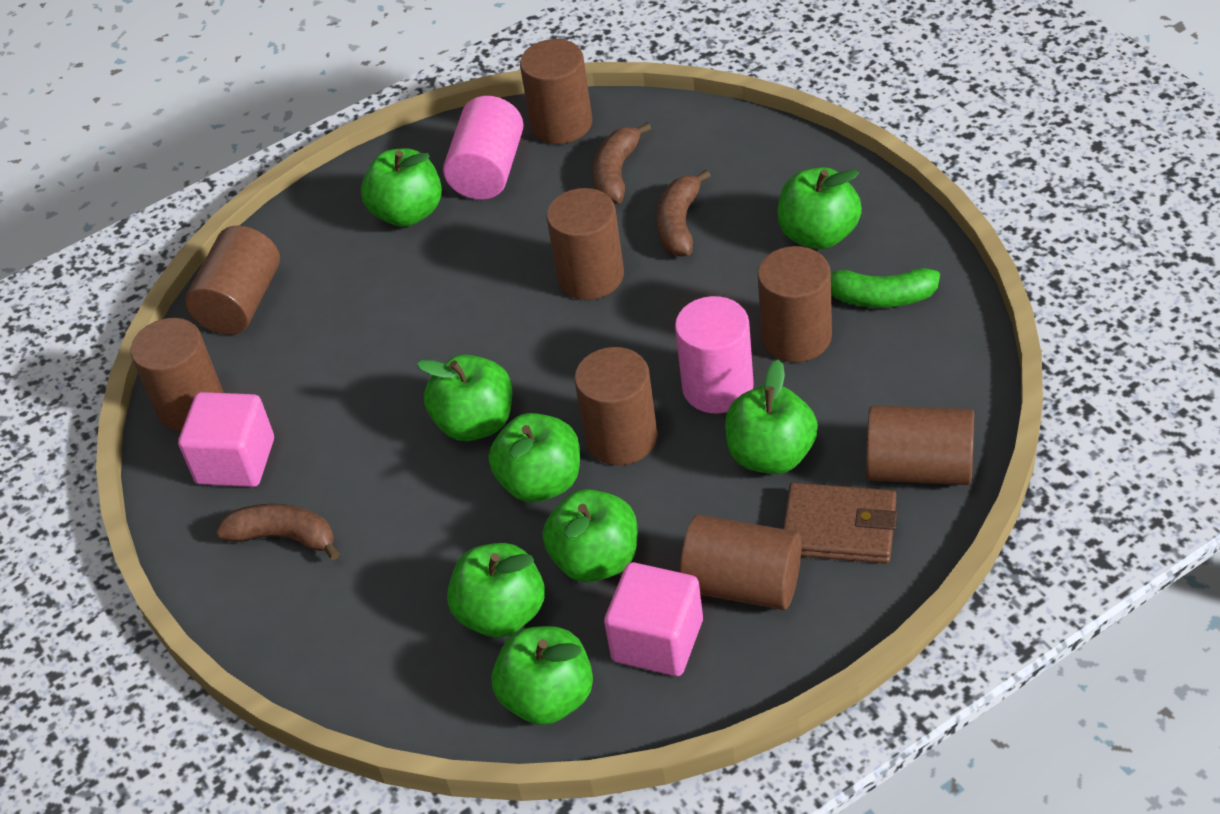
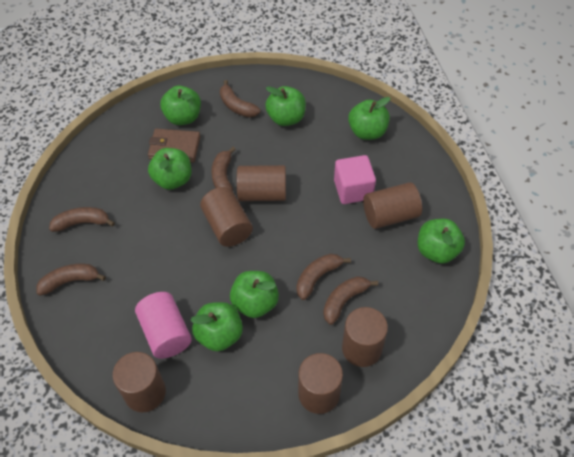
brown banana: [216,504,340,560] [593,123,651,204] [657,170,711,256] = 3 -> [36,264,106,296] [49,207,115,232] [212,147,236,191] [220,80,260,117] [296,254,351,300] [323,276,378,325] = 6
brown cylinder: [130,318,224,431] [185,226,280,335] [520,39,592,144] [546,188,624,300] [574,347,658,465] [680,515,802,610] [757,246,832,362] [866,405,974,485] = 8 -> [113,352,166,412] [200,187,253,247] [237,165,286,201] [298,353,343,414] [342,307,388,367] [363,182,422,229] = 6
green apple: [361,149,442,227] [417,354,513,441] [447,543,545,638] [489,413,580,502] [491,626,593,725] [542,489,637,582] [725,360,818,474] [777,167,862,249] = 8 -> [148,148,191,190] [160,85,201,125] [190,302,243,351] [230,271,279,318] [265,86,306,126] [348,97,390,140] [418,219,465,264] = 7
green banana: [831,268,940,308] = 1 -> none = 0
pink cube: [178,392,274,487] [604,562,703,676] = 2 -> [334,155,376,204] = 1
pink cylinder: [443,96,523,200] [675,296,754,413] = 2 -> [135,292,192,359] = 1

